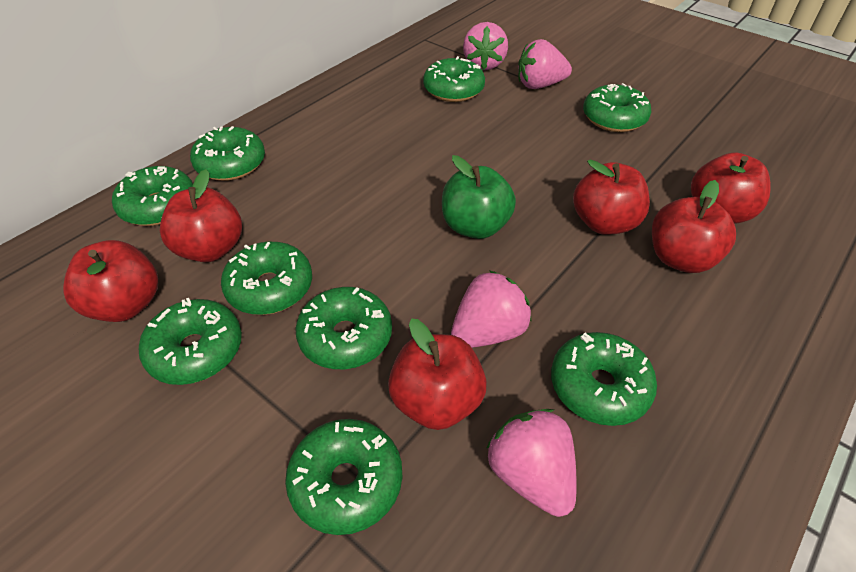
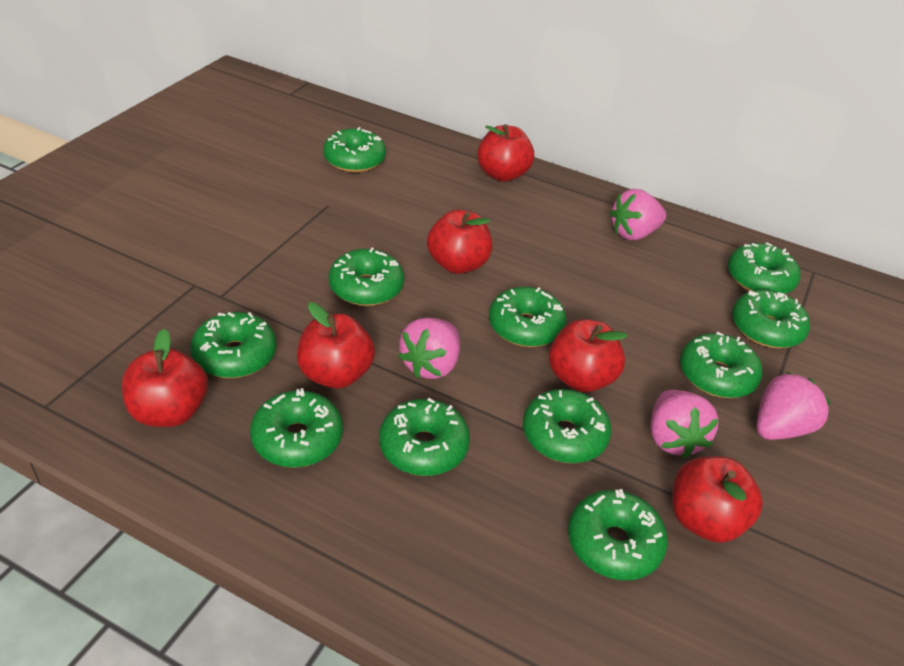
green apple: [442,155,516,239] = 1 -> none = 0
green donut: [112,166,193,226] [139,298,242,385] [190,126,265,181] [221,242,312,315] [285,419,402,535] [295,287,392,369] [423,56,485,102] [551,332,657,426] [583,83,651,132] = 9 -> [190,312,277,378] [250,388,343,468] [323,127,386,173] [329,248,404,306] [379,398,470,476] [489,287,566,347] [523,389,611,463] [568,489,668,580] [680,332,762,398] [728,242,800,294] [732,289,810,348] = 11

